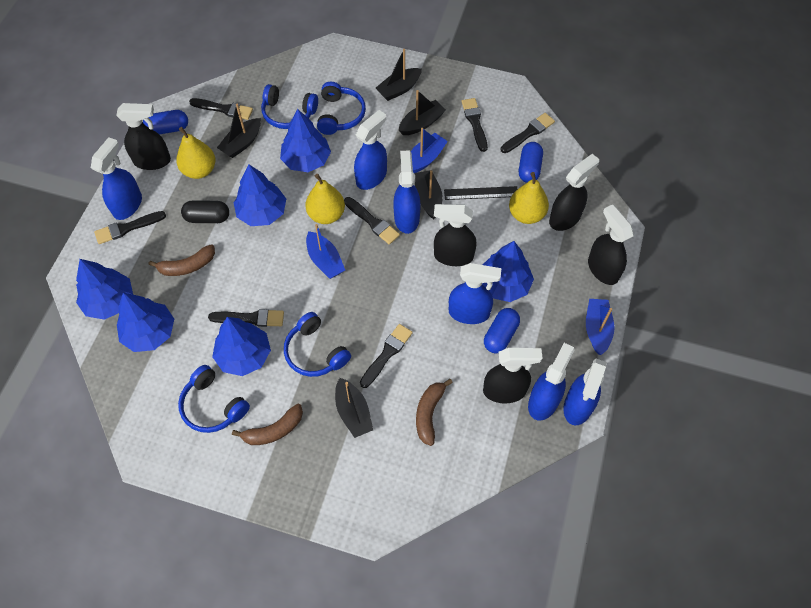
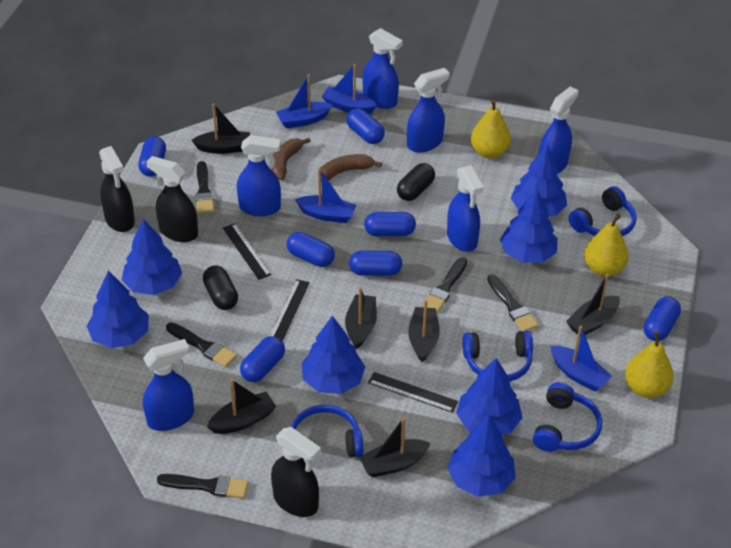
black boat: [217,104,261,158] [335,378,373,438] [376,49,422,101] [399,90,446,135] [415,170,443,219] = 5 -> [191,103,250,154] [207,379,276,434] [345,287,377,349] [359,417,431,477] [408,300,440,362] [566,273,620,337] = 6
black brush: [94,211,166,244] [189,98,253,120] [208,309,284,327] [344,197,400,245] [360,324,413,388] [462,98,488,152] [501,113,555,153] = 7 -> [157,474,249,499] [166,322,237,367] [195,161,214,213] [422,257,468,313] [487,274,538,332] = 5
black capsule: [181,200,229,223] = 1 -> [203,265,238,310] [397,163,435,201] = 2
black ruler: [444,186,517,200] = 1 -> [223,223,271,280] [269,279,310,342] [368,372,458,413] = 3
black spray bottle: [116,103,171,170] [434,204,477,266] [483,348,542,403] [549,154,599,231] [588,204,634,285] = 5 -> [99,146,135,232] [146,156,198,242] [271,427,321,517] = 3
blue boat: [306,224,345,279] [411,128,448,174] [586,299,615,355] = 3 -> [276,74,333,129] [295,168,356,223] [322,64,377,114] [550,326,612,391] = 4
blue capsule: [143,110,188,134] [484,308,520,353] [519,142,543,183] = 3 -> [138,136,166,177] [240,336,285,382] [286,232,335,267] [346,109,385,144] [349,251,402,276] [364,212,416,236] [644,296,681,341] = 7
blue tree: [76,259,133,320] [117,293,174,352] [212,317,271,376] [233,164,286,226] [280,109,331,172] [482,241,534,302] = 6 -> [87,270,149,348] [122,219,182,295] [302,316,365,394] [447,416,516,497] [456,358,523,435] [500,189,558,263] [511,145,567,217] = 7
brown banana: [149,244,215,276] [232,404,303,445] [416,379,453,446] = 3 -> [271,138,311,180] [320,154,382,182] = 2

